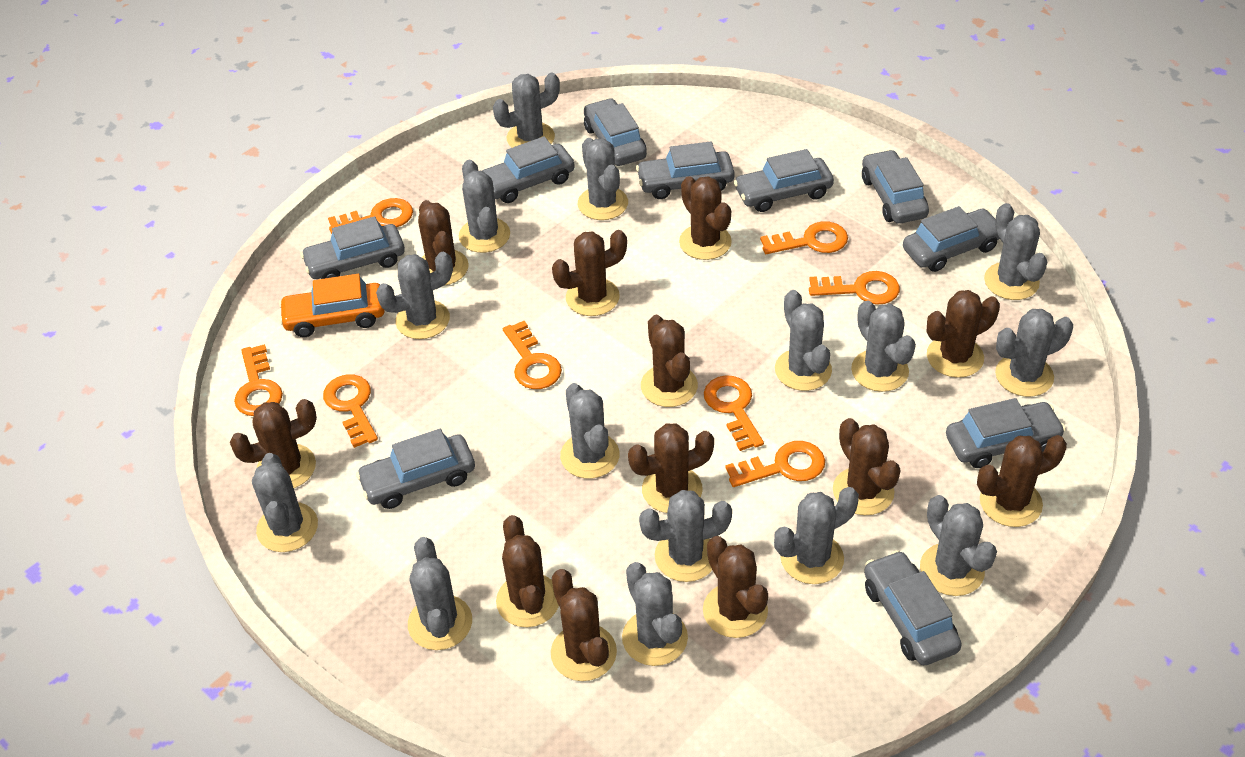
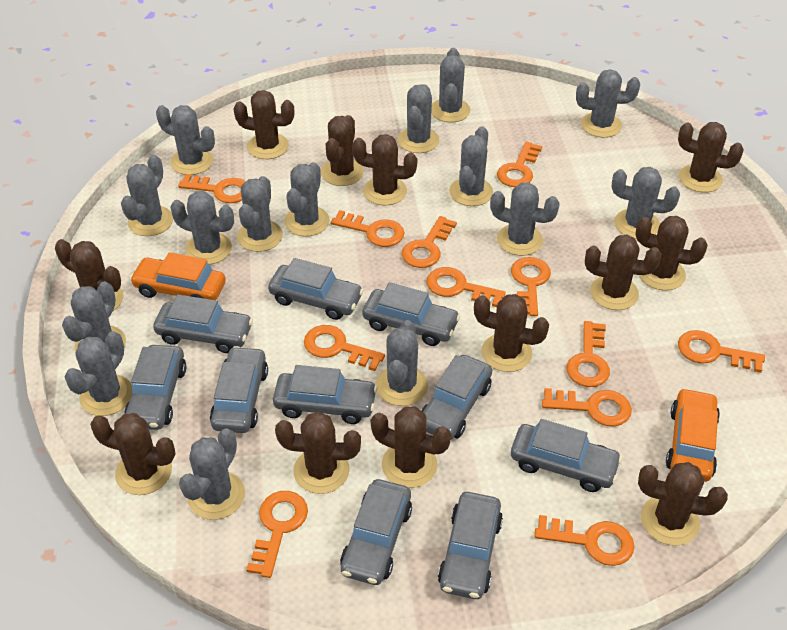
orange car: [279,274,385,337] = 1 -> [130,252,226,300] [666,388,720,482] = 2
orange key: [234,344,283,416] [323,374,378,448] [328,198,413,234] [503,321,562,389] [704,375,764,451] [725,441,825,487] [760,221,848,254] [809,271,900,305] = 8 -> [178,174,246,203] [246,491,308,578] [304,325,385,371] [331,210,405,247] [402,216,457,268] [427,267,506,307] [497,142,542,187] [511,257,551,316] [535,515,635,566] [542,388,632,427] [566,321,610,387] [678,330,765,373] = 12

